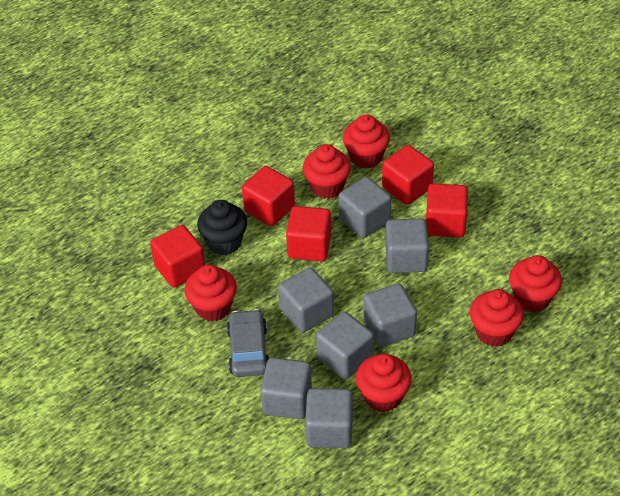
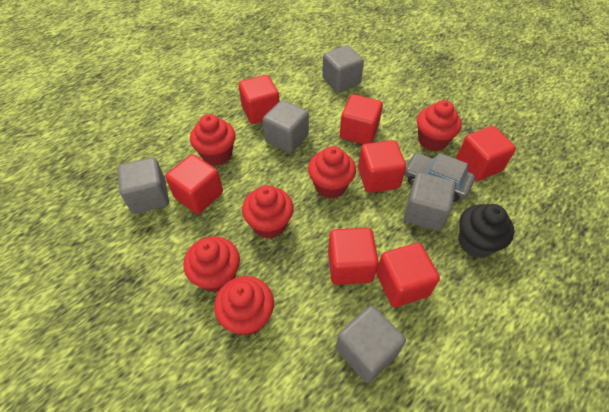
grey cube: [261,357,312,419] [278,268,334,333] [305,388,353,448] [316,312,374,380] [339,177,391,238] [363,283,417,347] [385,219,429,273] = 7 -> [117,157,169,214] [263,100,309,154] [322,45,364,93] [336,306,406,383] [404,173,456,231] = 5
red cube: [150,225,205,288] [242,166,295,226] [286,206,331,261] [382,145,434,205] [426,183,468,237] = 5 -> [165,154,223,214] [238,75,279,124] [328,227,379,285] [340,94,383,144] [358,140,406,193] [376,243,440,307] [457,126,516,181] = 7

